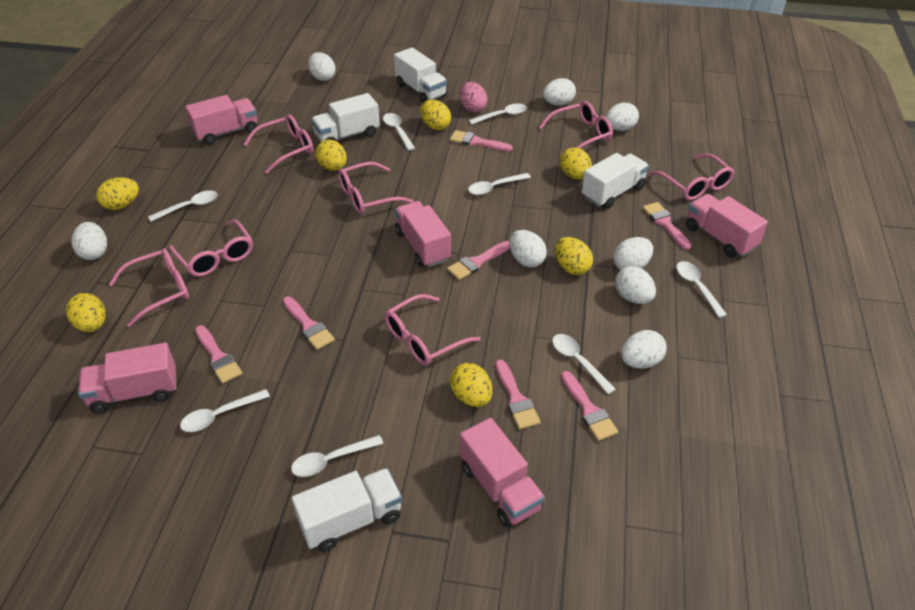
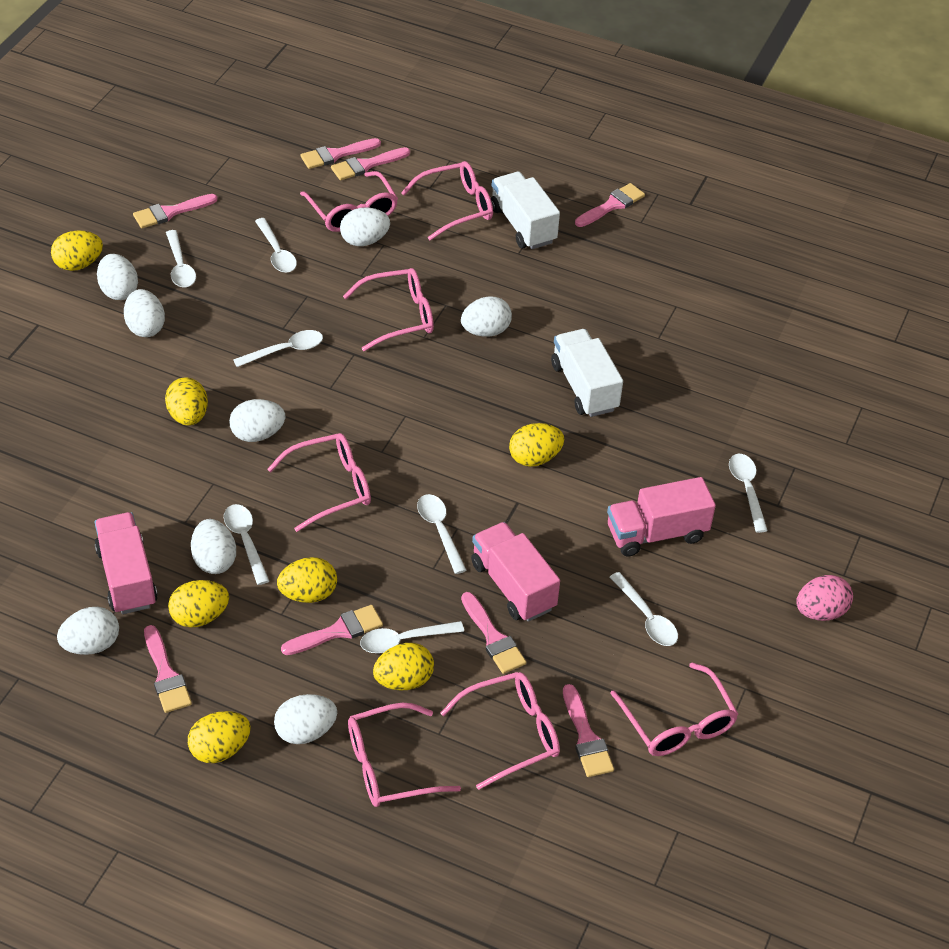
pink brush: [195,325,242,384] [283,297,335,350] [447,241,510,280] [450,130,513,151] [495,360,541,430] [561,371,618,441] [642,202,692,250] = 7 -> [133,194,218,228] [144,625,192,713] [281,605,383,655] [301,138,381,169] [331,147,410,180] [461,592,526,674] [563,684,614,777] [575,183,645,227] = 8
pink truck: [78,343,177,414] [185,95,257,145] [395,201,451,267] [460,418,545,527] [686,194,768,257] = 5 -> [94,512,158,614] [471,522,560,622] [607,477,716,557] = 3
white truck: [292,468,402,552] [311,93,380,142] [394,47,447,103] [582,153,649,209] = 4 -> [491,172,560,249] [551,329,623,417] = 2

